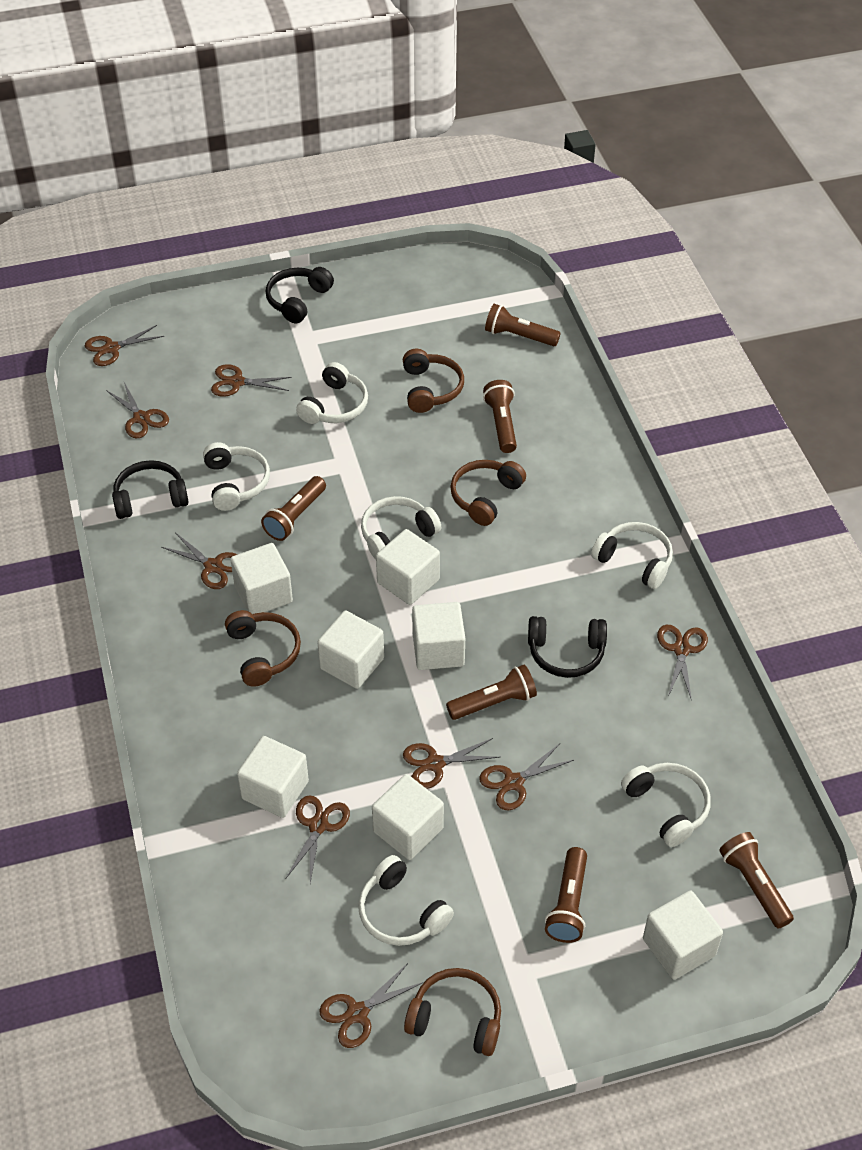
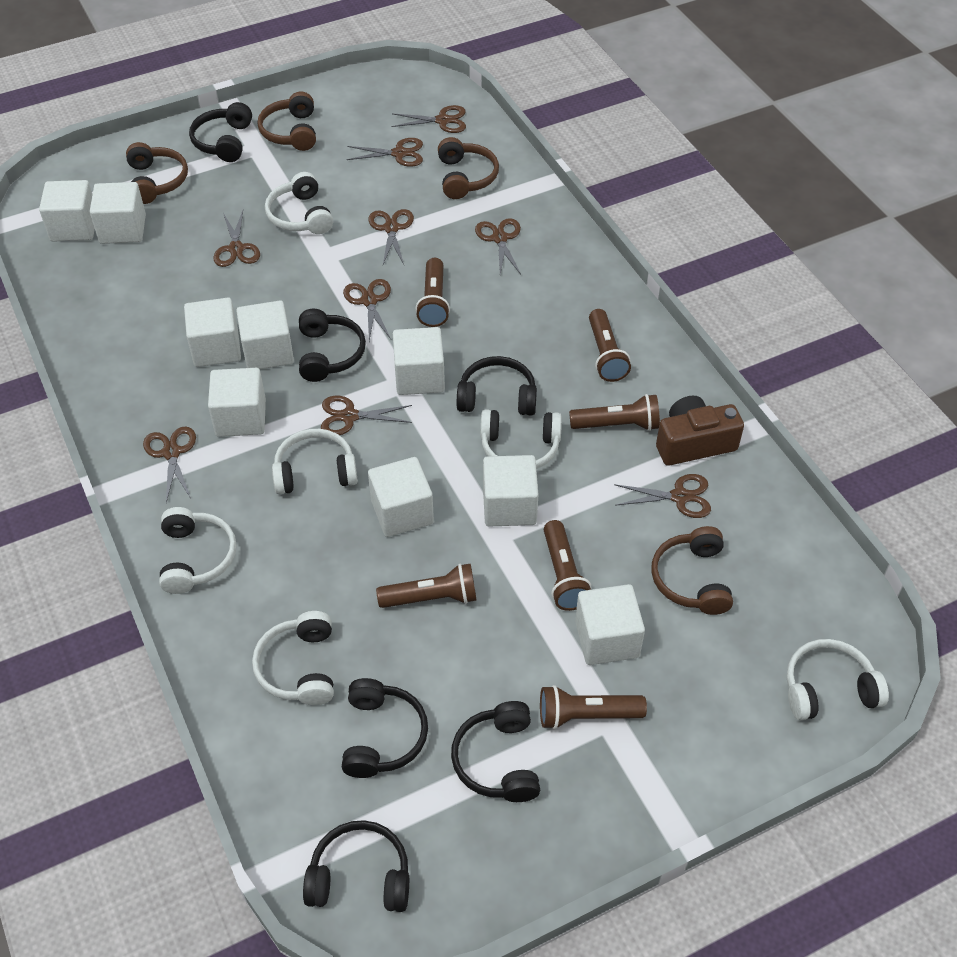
black headphones: [112,460,188,519] [266,267,334,323] [528,616,607,678] = 3 -> [189,102,252,162] [299,309,366,382] [303,820,409,912] [342,678,428,778] [451,701,540,802] [457,356,537,416] = 6
brown camera: none = 0 -> [656,396,744,466] = 1
white cube: [230,543,293,614] [237,736,309,818] [317,610,384,689] [372,774,444,860] [376,529,440,605] [412,602,465,670] [643,890,723,980] = 7 -> [39,180,95,241] [90,182,146,244] [184,298,241,367] [208,368,266,437] [236,301,294,369] [368,457,434,537] [393,327,445,395] [483,455,539,527] [575,584,645,665] = 9

